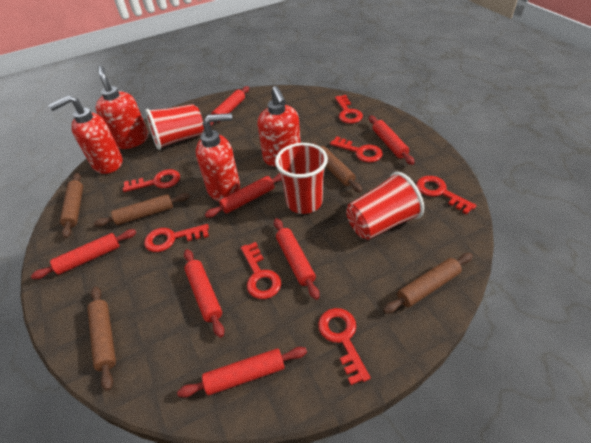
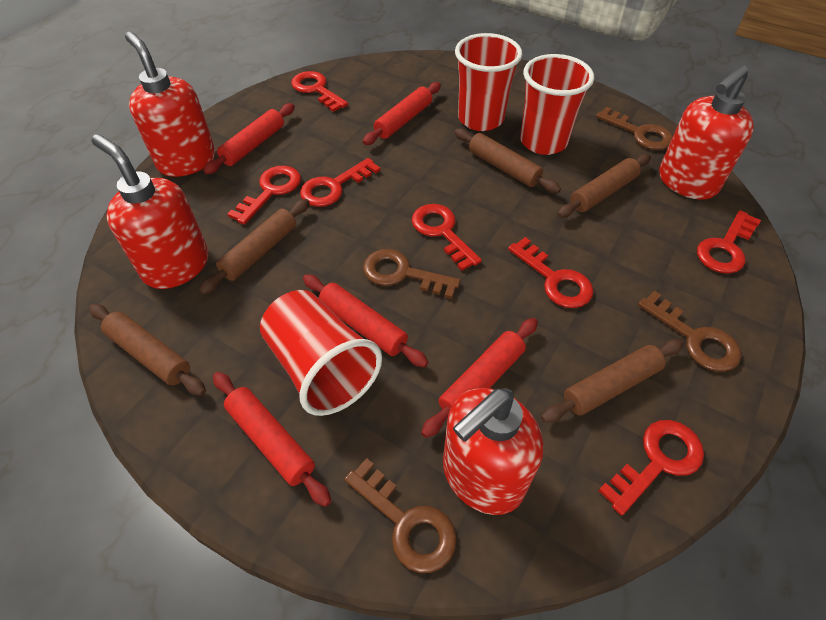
brown key: none = 0 -> [344,458,457,573] [363,249,461,299] [596,107,673,150] [638,291,741,372] = 4
red rolling pin: [31,229,137,279] [177,347,307,398] [184,249,224,338] [205,173,282,218] [210,86,249,126] [274,218,320,300] [369,116,415,165] = 7 -> [203,103,295,174] [213,372,331,507] [303,274,428,367] [363,82,441,145] [421,318,538,438] = 5

